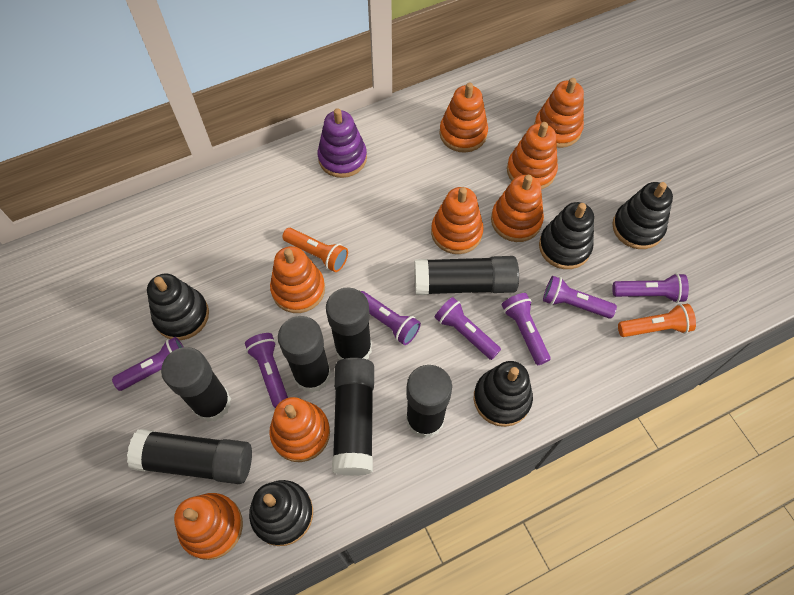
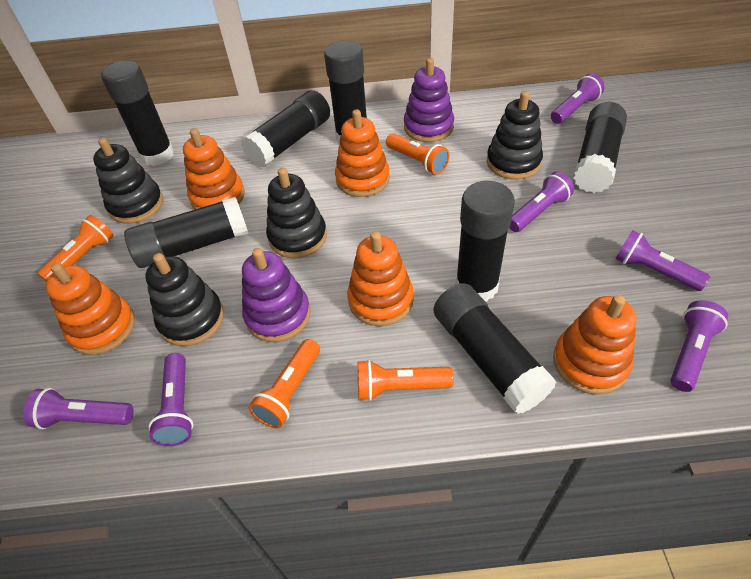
black stacking toy: [147,274,209,340] [249,480,313,546] [474,361,533,427] [539,202,594,269] [612,182,673,249] = 5 -> [93,137,163,224] [145,253,224,346] [266,168,327,258] [487,91,543,180] = 4
orange flashlight: [282,228,348,272] [618,304,696,337] = 2 -> [37,215,114,282] [248,339,320,428] [357,360,454,401] [386,133,449,175] = 4
orange stacking toy: [174,493,243,560] [269,397,330,462] [270,246,325,313] [431,187,484,254] [439,83,488,153] [491,175,544,242] [507,122,558,190] [534,78,584,148] = 8 -> [46,263,135,355] [183,128,245,209] [335,109,390,197] [347,231,414,326] [553,295,637,395] = 5
purple flashlight: [112,337,184,391] [245,333,288,408] [361,291,421,345] [435,297,501,360] [502,293,551,365] [543,276,617,319] [612,273,689,303] = 7 -> [24,388,134,429] [149,353,193,446] [509,171,574,232] [551,73,605,124] [615,230,710,291] [670,300,728,392] = 6
purple stacking toy: [318,108,367,178] = 1 -> [242,248,311,342] [404,58,454,142] = 2

